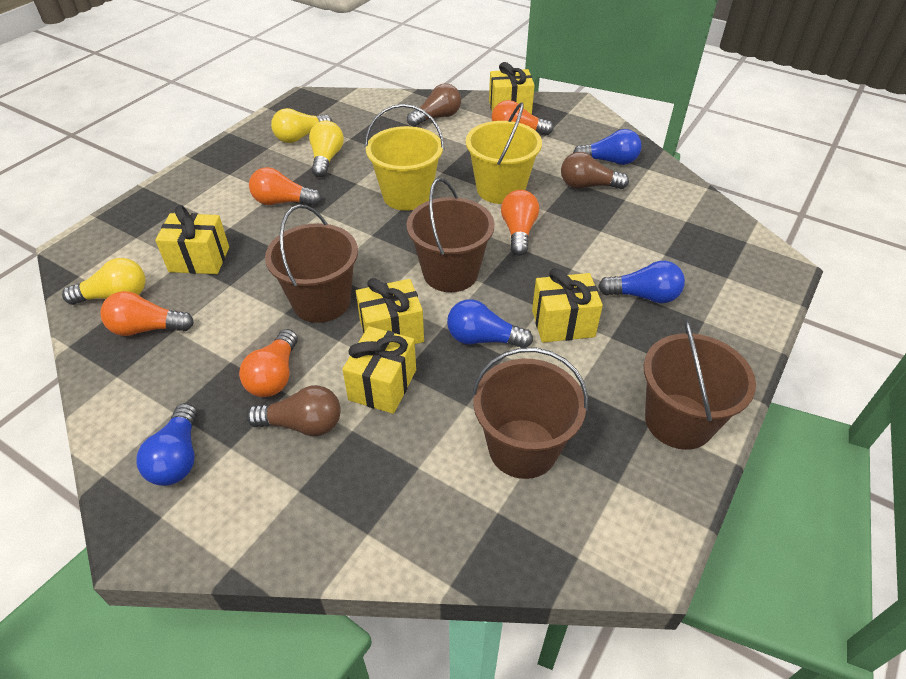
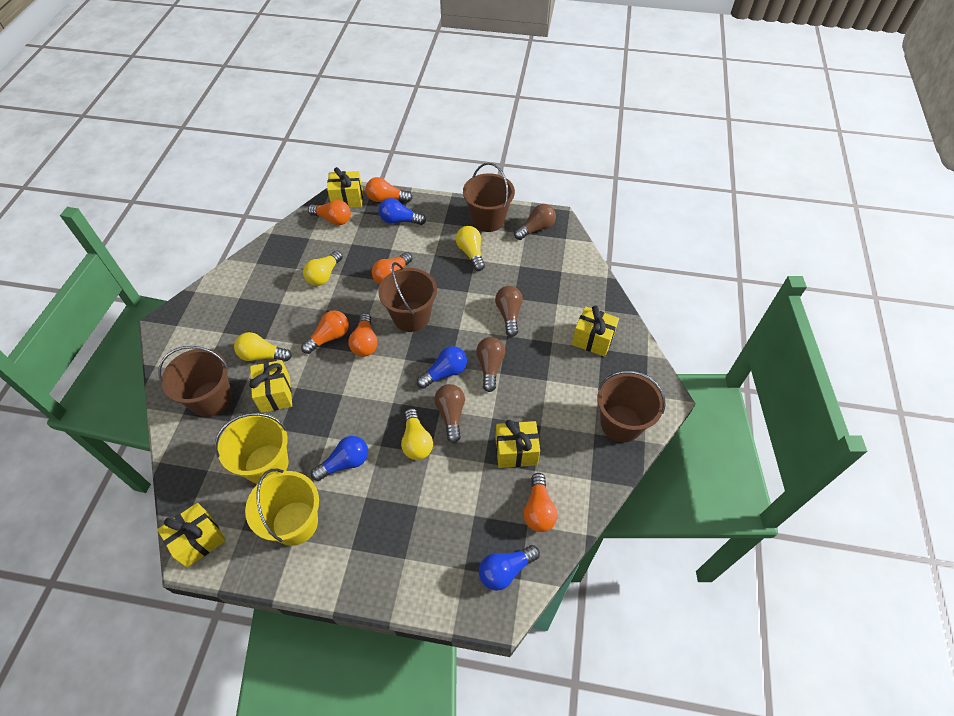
brown light bulb: [246,385,341,436] [407,83,461,127] [561,152,629,189] = 3 -> [434,384,465,443] [476,337,505,392] [495,286,523,337] [514,204,556,240] = 4
orange light bulb: [100,291,194,336] [239,329,298,397] [249,167,321,206] [491,100,554,135] [501,190,539,256] = 5 -> [301,310,349,354] [308,200,351,225] [348,313,378,357] [365,177,412,202] [372,252,412,284] [523,473,558,532] = 6
yellow light bulb: [62,258,146,305] [271,108,332,143] [309,121,344,177] = 3 -> [234,332,292,361] [303,250,343,286] [401,408,433,460] [456,226,485,271] = 4

